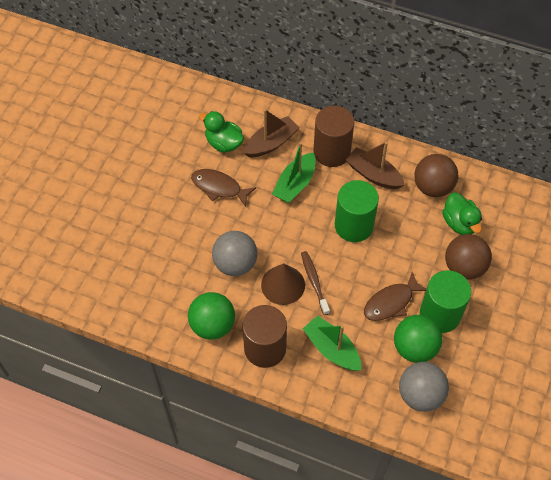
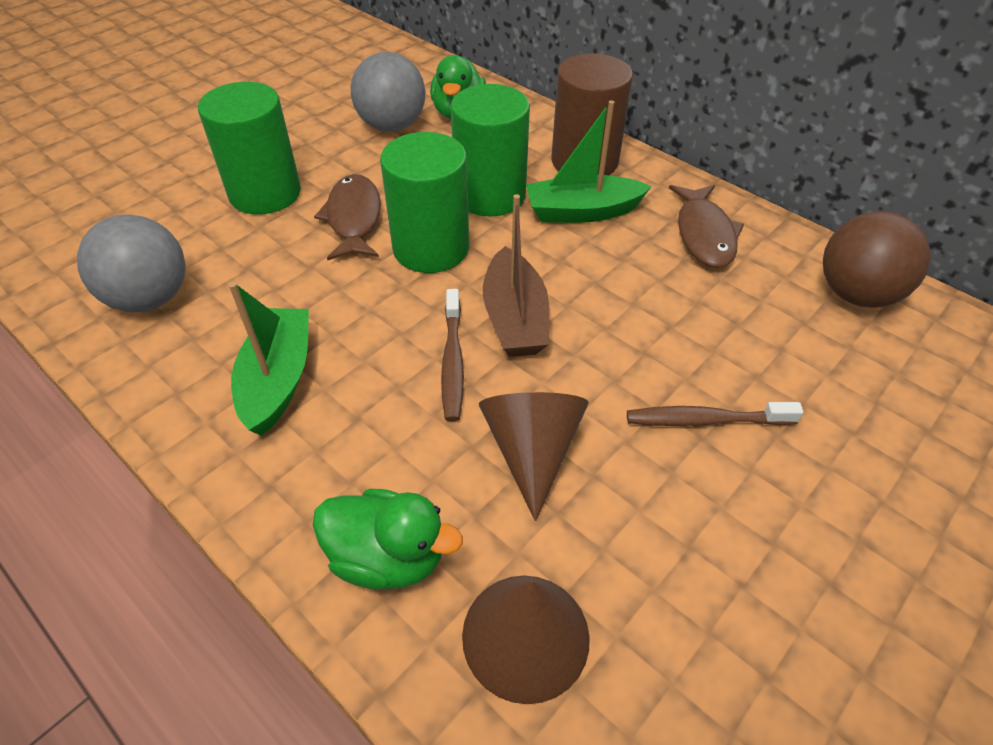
brown ball: [414,154,458,197] [445,234,492,280] = 2 -> [823,211,930,308] = 1
brown boat: [244,109,299,157] [346,142,405,189] = 2 -> [483,194,549,357] = 1
brown cone: [261,263,305,305] = 1 -> [462,575,590,704] [479,392,589,521] = 2
brown cylinder: [242,305,287,368] [313,106,354,167] = 2 -> [551,53,633,175] = 1
brown toothbrush: [301,251,330,315] = 1 -> [441,289,464,421] [627,402,803,426] = 2
green ball: [188,292,235,340] [394,315,443,363] = 2 -> none = 0
green cylinder: [335,180,379,242] [420,270,471,333] = 2 -> [198,82,301,215] [380,132,469,273] [451,84,530,216] = 3

